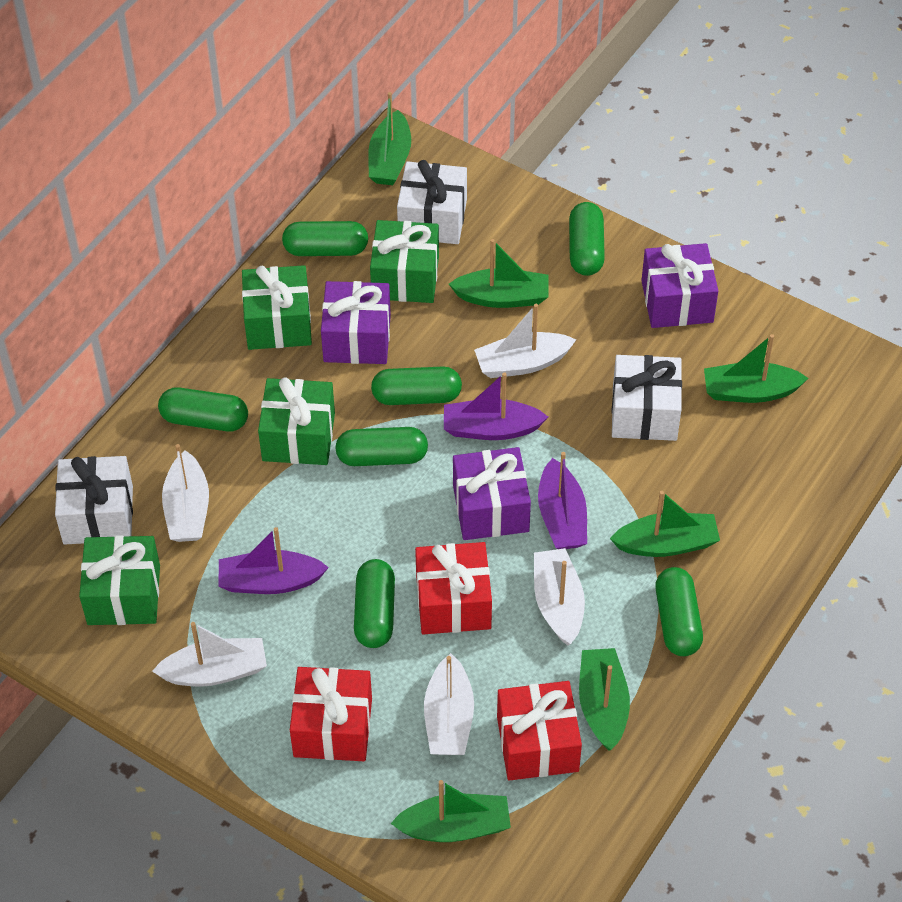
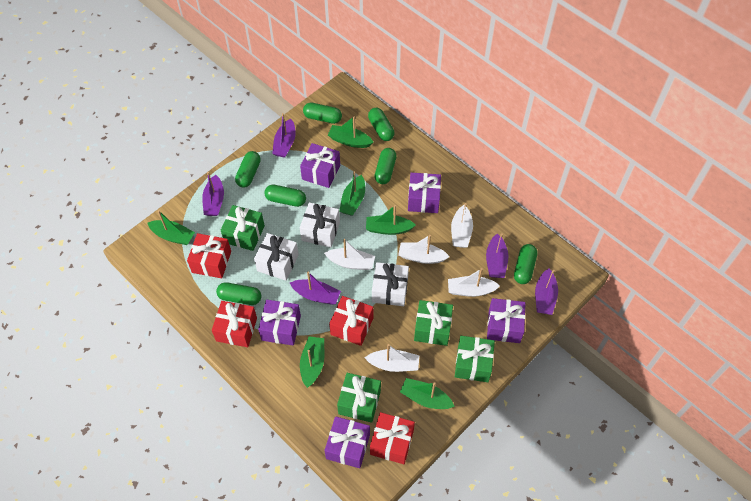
purple boat: [219,527,329,594] [444,372,548,440] [538,452,587,549] = 3 -> [202,172,224,216] [272,113,296,157] [290,271,341,305] [486,233,508,278] [535,268,558,315] = 5
purple gift: [321,281,391,364] [453,447,531,540] [641,243,718,328] = 3 -> [258,299,301,346] [300,143,340,188] [324,416,370,468] [408,173,441,213] [487,298,525,343] = 5
red gift: [290,667,372,761] [415,542,492,634] [497,681,582,781] = 3 -> [187,233,231,278] [212,301,257,347] [329,296,373,346] [370,412,415,464] = 4

